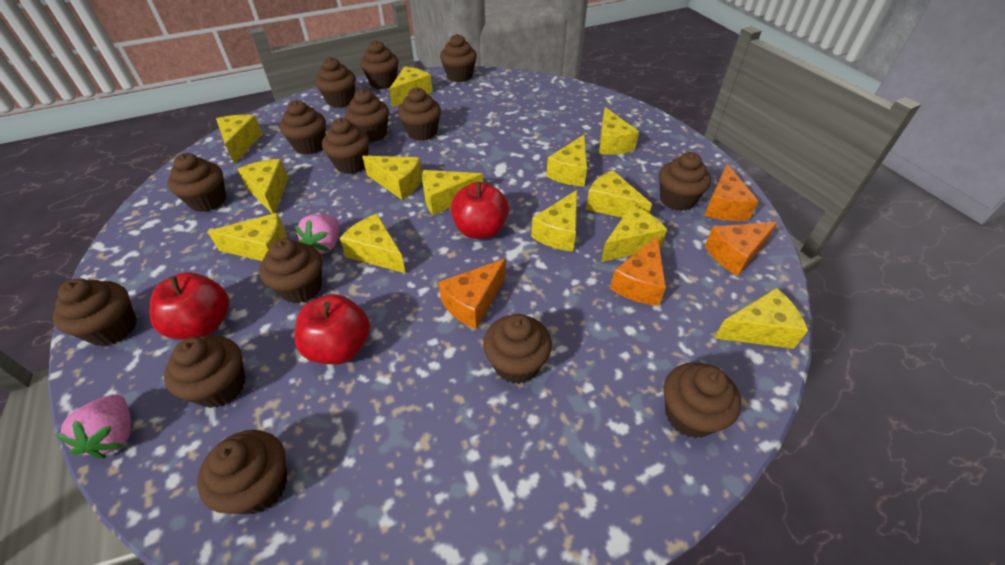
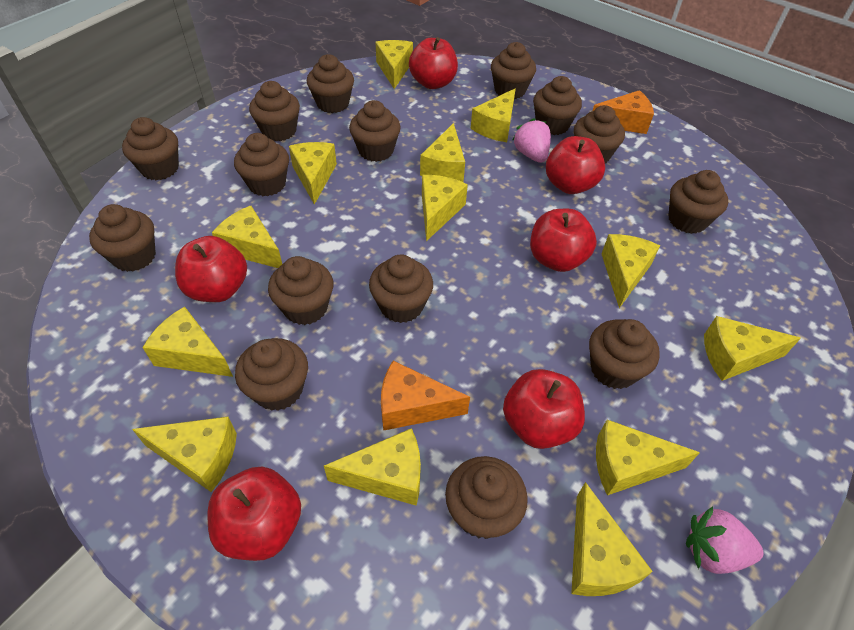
orange cheese: [438,259,506,329] [610,235,666,306] [704,164,758,221] [705,222,778,276] = 4 -> [381,361,470,431] [593,90,654,134] = 2
red apple: [149,272,230,340] [294,294,370,365] [451,182,509,239] = 3 -> [175,236,247,302] [208,467,301,561] [409,37,458,89] [503,369,585,449] [530,209,597,272] [546,136,605,194] = 6

